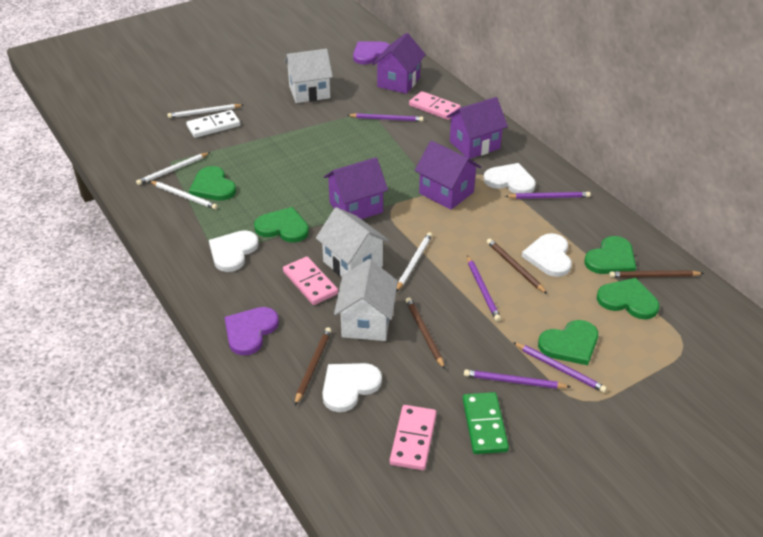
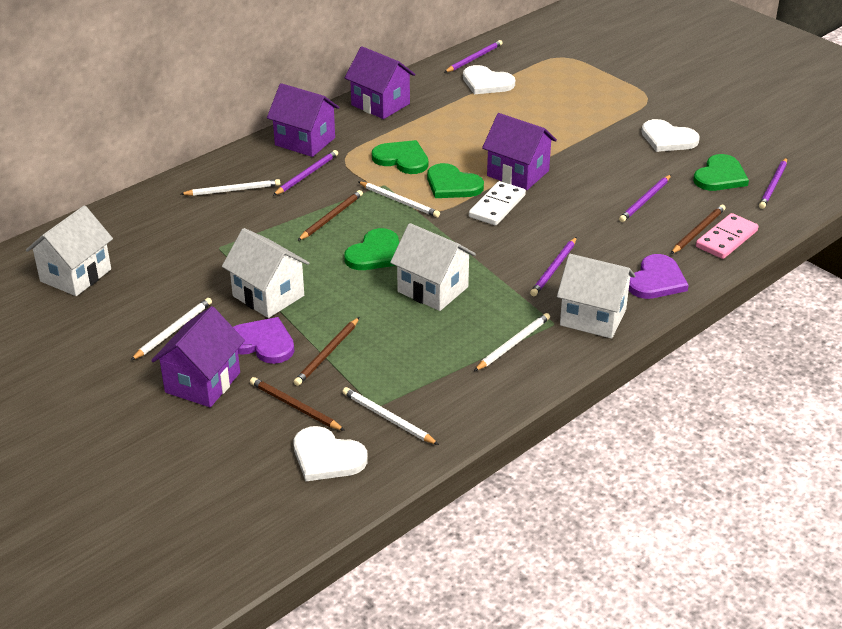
green domino: [463,392,509,454] = 1 -> none = 0
green heart: [189,166,236,201] [254,207,309,243] [538,320,598,365] [584,236,636,274] [597,278,659,319] = 5 -> [344,228,399,270] [372,140,428,174] [427,163,484,198] [693,154,749,191] = 4
pink domino: [283,257,338,305] [390,405,437,470] [409,91,461,120] = 3 -> [696,213,759,259] = 1
white heart: [209,230,259,272] [322,363,382,412] [483,163,536,193] [522,233,572,277] = 4 -> [294,426,368,481] [463,65,515,94] [641,119,700,152] = 3
white house: [284,49,333,103] [316,207,389,277] [334,259,398,341] = 3 -> [26,205,113,296] [222,228,309,318] [390,223,476,311] [557,254,635,339] = 4
white pencil: [136,152,210,185] [150,181,218,210] [167,104,243,118] [396,232,432,292] = 4 -> [131,298,212,360] [181,179,280,196] [343,387,439,445] [358,181,440,217] [474,313,550,371] = 5

